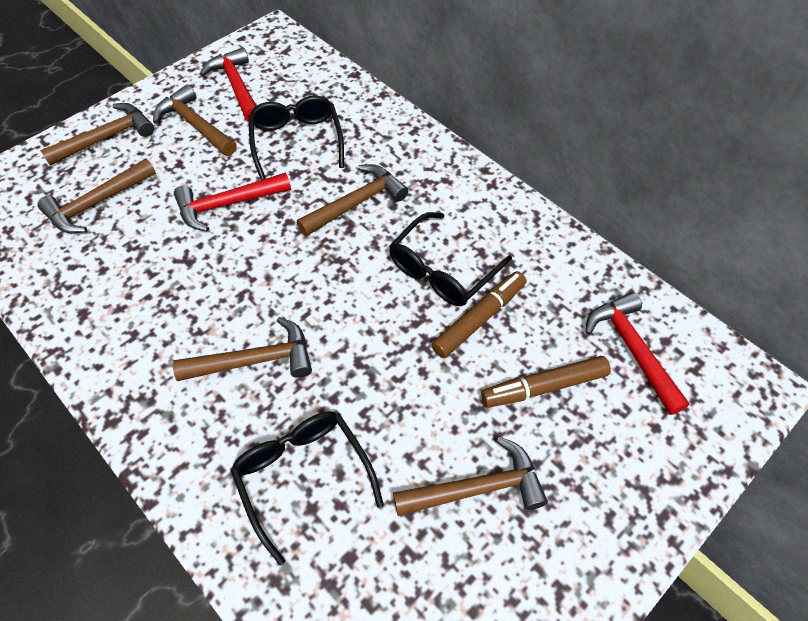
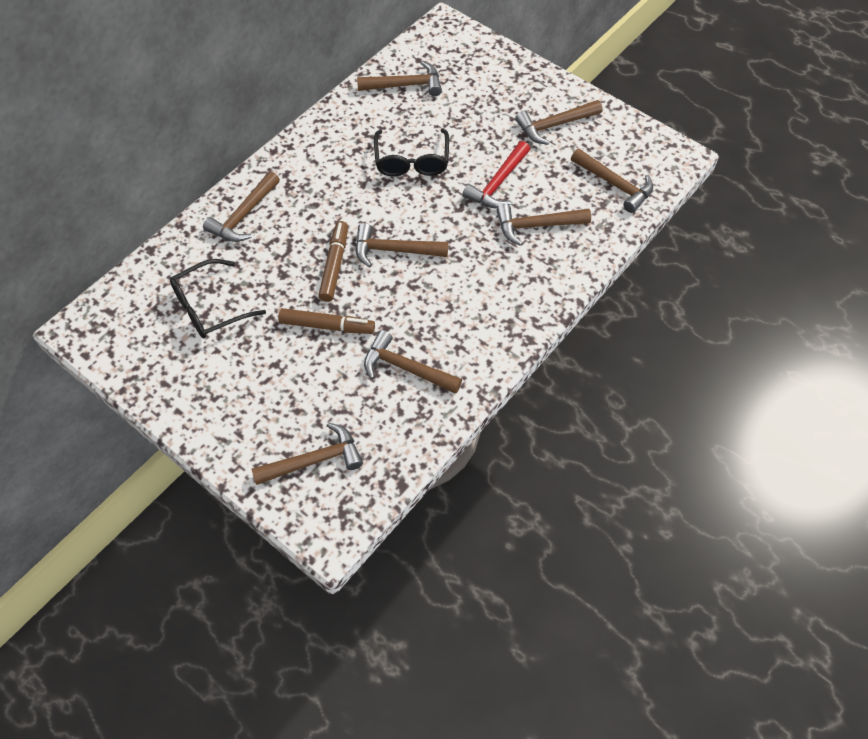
black glasses: [231,411,384,565] [248,96,344,180] [389,212,512,306] = 3 -> [170,259,266,339] [374,129,449,177] = 2
brown hammer: [37,158,156,233] [40,103,154,166] [153,84,237,156] [173,317,312,381] [297,164,408,236] [393,437,548,516] = 6 -> [203,172,280,242] [251,423,363,485] [356,223,448,268] [357,61,442,96] [364,330,462,394] [496,204,591,246] [515,100,602,145] [571,148,653,213] = 8
red hammer: [174,172,291,231] [200,47,256,121] [585,292,690,415] = 3 -> [462,141,530,208] = 1

